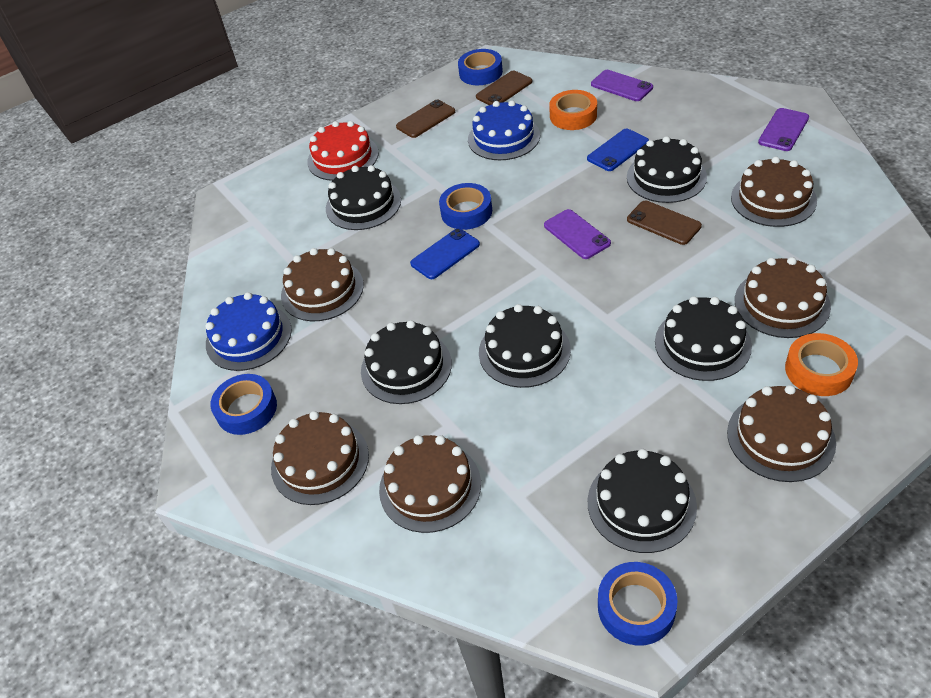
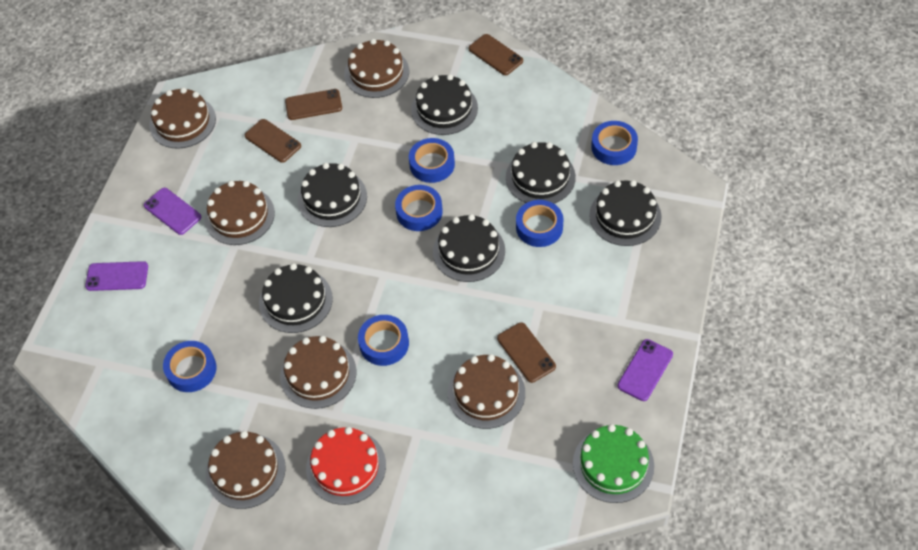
blue cake: [205,292,292,371] [468,100,540,160] = 2 -> none = 0
blue phone: [410,228,480,279] [587,129,649,171] = 2 -> none = 0
blue tape: [210,374,277,435] [439,183,492,230] [458,49,503,85] [598,562,678,645] = 4 -> [163,341,217,392] [358,315,409,366] [395,185,443,231] [409,138,455,183] [516,200,563,247] [591,121,638,165] = 6
brown phone: [396,100,455,138] [476,71,532,105] [627,201,702,245] = 3 -> [245,119,301,163] [285,89,342,120] [469,34,523,75] [497,322,556,383] = 4
green cake: none = 0 -> [573,424,654,503] = 1
orange tape: [549,90,597,130] [785,333,858,396] = 2 -> none = 0

